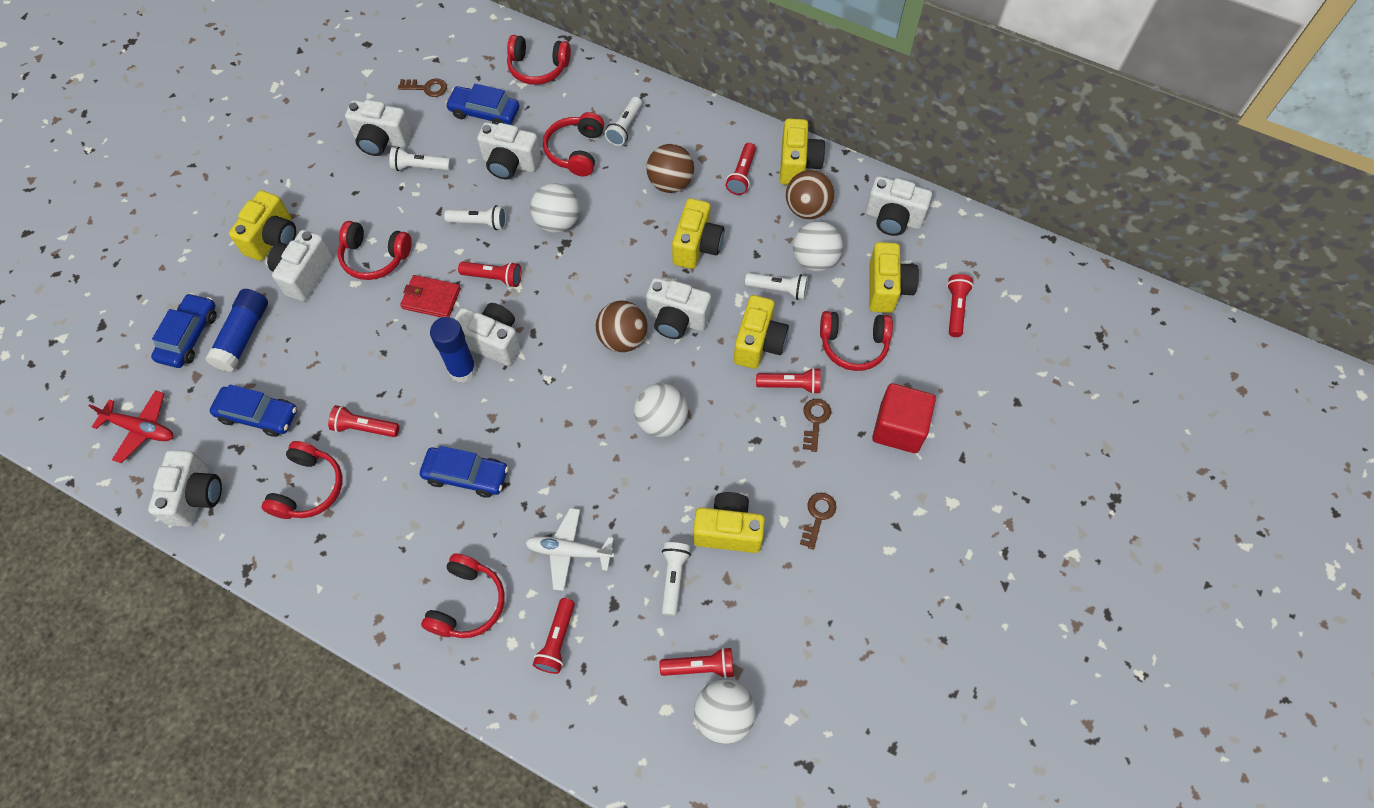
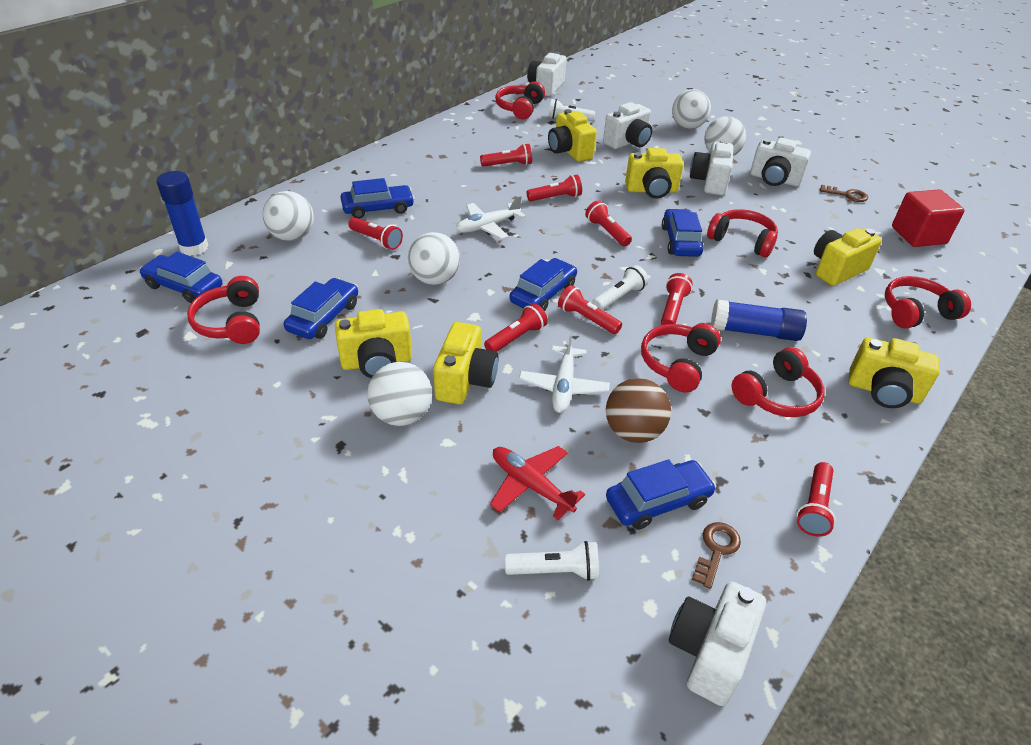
blue car: [151,293,217,368] [210,384,297,437] [420,446,509,498] [445,83,519,125] = 4 -> [139,252,223,303] [284,278,358,339] [341,178,415,219] [510,258,577,311] [606,459,716,530] [662,209,704,257] = 6
brown ball: [596,301,648,352] [646,144,694,193] [786,170,834,219] = 3 -> [606,378,671,443] = 1
brown key: [398,79,447,97] [800,493,836,550] [803,399,831,452] = 3 -> [692,522,741,589] [820,185,868,202] = 2
red flashlight: [328,405,399,437] [458,262,521,287] [533,598,575,674] [659,647,734,679] [726,143,756,195] [756,367,821,394] [947,274,973,337] = 7 -> [348,217,403,250] [480,143,532,166] [484,303,548,352] [526,175,582,202] [558,285,622,334] [585,201,632,246] [661,273,693,325] [797,462,836,537] = 8
red wallet: [400,275,461,318] = 1 -> none = 0
white ball: [530,183,579,233] [634,383,688,437] [694,680,756,744] [793,221,843,272] = 4 -> [263,191,314,241] [367,362,432,426] [408,232,460,285] [672,89,711,129] [704,116,746,156] = 5
white camera: [148,450,222,527] [267,230,333,301] [345,100,412,156] [454,303,520,366] [477,122,541,180] [646,278,711,339] [866,176,932,236] = 7 -> [527,52,567,96] [603,102,652,149] [669,581,766,706] [690,140,733,195] [750,138,811,186] = 5
white flashlight: [389,147,451,171] [444,205,506,230] [605,97,642,146] [662,542,691,616] [745,273,808,300] = 5 -> [505,541,599,581] [548,99,595,121] [592,265,648,310] = 3
white plane: [525,508,615,591] = 1 -> [456,196,526,240] [519,332,610,413] = 2

